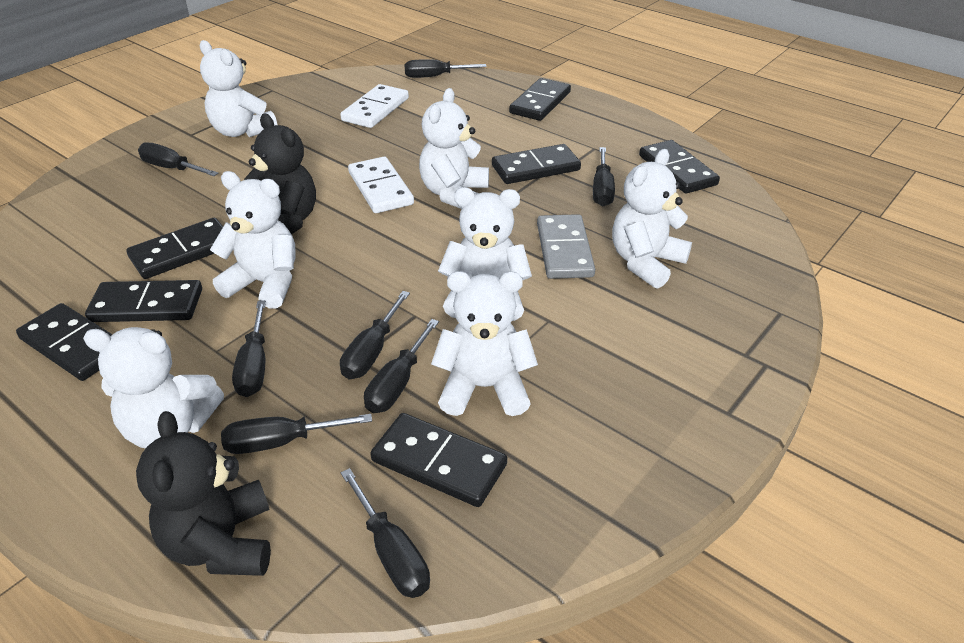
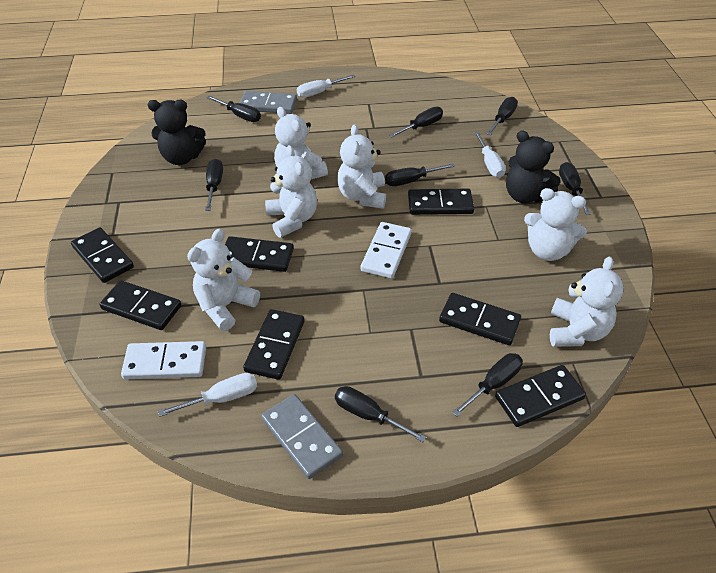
grey domino: [537,214,595,279] = 1 -> [240,91,297,114] [261,394,343,479] = 2
white screwdriver: none = 0 -> [158,373,257,417] [297,75,355,98] [474,131,506,178] = 3
white teddy bear: [83,327,224,449] [200,40,277,137] [210,171,296,309] [419,88,489,209] [431,271,538,416] [438,187,532,321] [612,149,692,289] = 7 -> [187,229,260,331] [265,145,317,238] [274,107,328,179] [337,124,386,209] [524,188,587,261] [550,257,624,347] = 6

